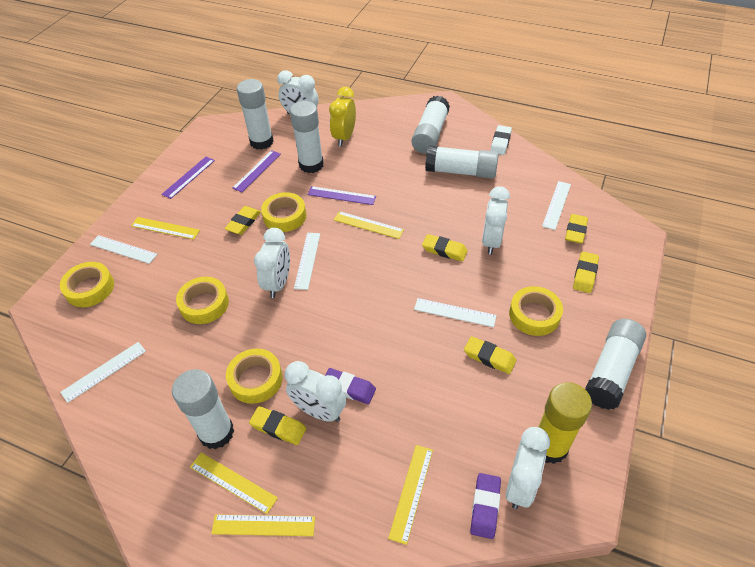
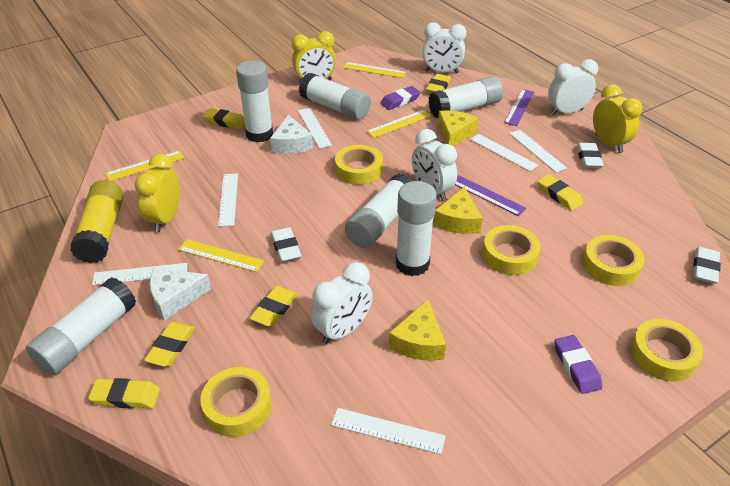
purple ruler: [161,157,215,199] [232,150,281,192] [307,186,376,205] = 3 -> [455,175,526,216] [504,89,534,126] = 2
white cheese: none = 0 -> [150,268,211,320] [270,115,313,154] = 2
white clock: [254,228,290,298] [277,70,318,114] [285,361,346,422] [482,186,510,255] [506,427,550,509] = 5 -> [311,262,373,344] [412,129,457,201] [422,22,467,73] [548,59,598,115] = 4
white eraser: [490,125,512,155] = 1 -> [271,227,301,262] [577,143,604,168] [693,247,721,284] = 3
white ruler: [60,342,146,403] [90,235,157,264] [294,233,320,290] [414,298,497,327] [542,181,571,230] = 5 -> [92,263,187,285] [218,173,238,227] [298,108,332,149] [331,408,445,454] [470,134,538,171] [509,130,567,172] = 6
yellow cheese: none = 0 -> [389,300,446,361] [433,186,483,234] [438,111,478,146] = 3
yellow clock: [329,87,356,147] = 1 -> [135,154,180,232] [292,31,336,84] [593,85,642,153] = 3
yellow ruler: [131,217,200,239] [190,452,278,514] [211,514,315,536] [334,211,404,239] [388,445,433,545] = 5 -> [105,151,185,181] [178,239,264,272] [343,62,407,78] [367,110,432,138] = 4

